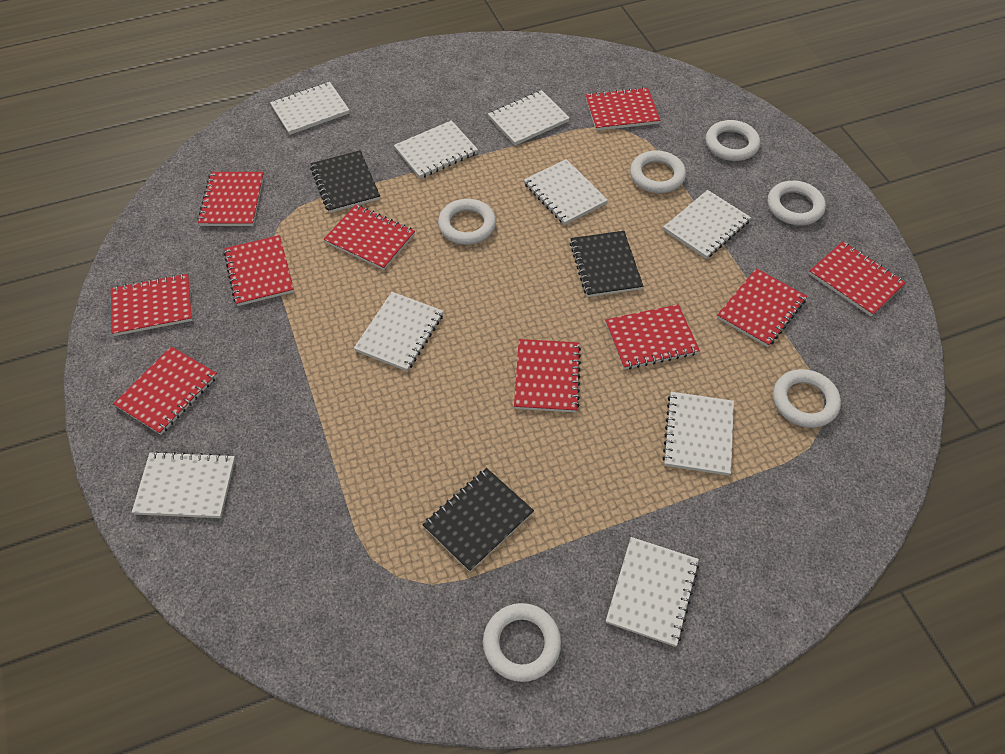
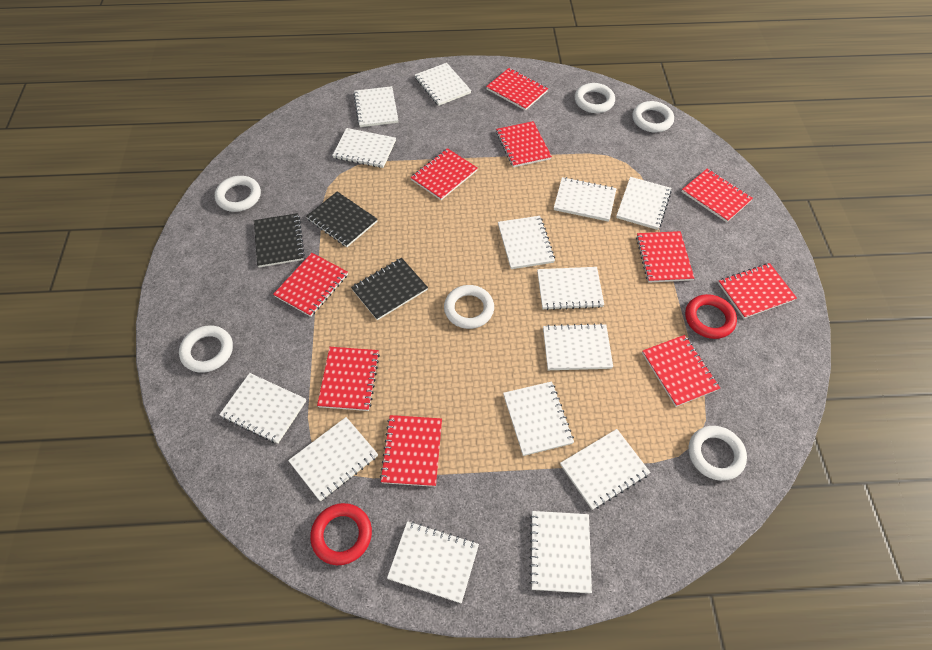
red ring: none = 0 -> [310,503,372,565] [685,294,737,339] = 2
white notebook: [132,451,235,518] [270,82,350,135] [354,292,443,371] [394,120,478,179] [488,90,570,145] [524,159,608,225] [606,537,699,647] [663,190,751,259] [663,392,734,476] = 9 -> [219,373,306,444] [288,417,378,501] [332,128,396,168] [353,86,398,127] [387,521,479,603] [415,63,471,106] [498,216,555,269] [503,381,574,456] [529,511,592,593] [537,267,604,310] [543,323,613,370] [554,177,616,222] [560,429,651,510] [616,177,672,230] = 14

